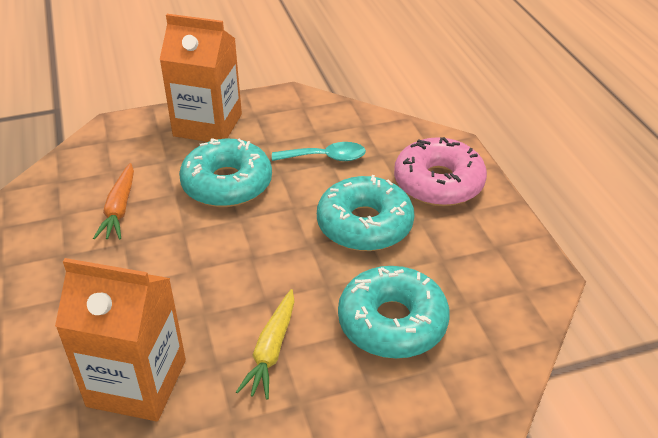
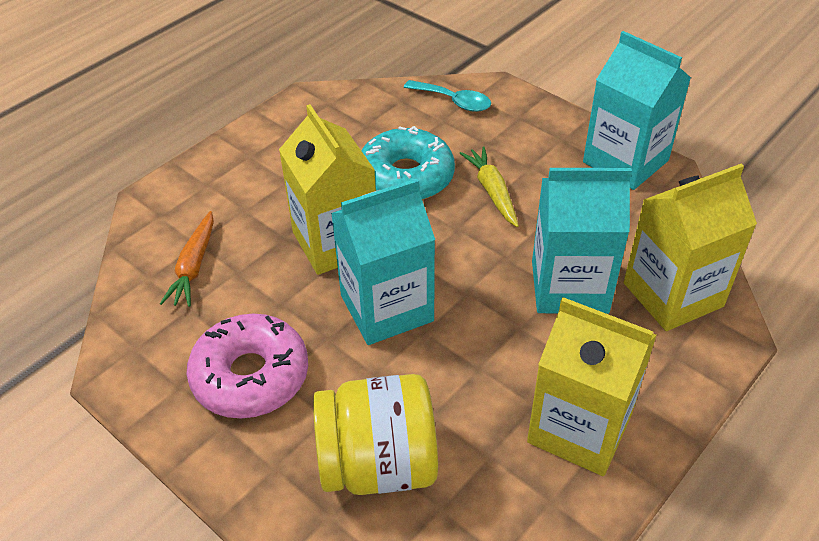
orange carton: [55,258,186,422] [159,14,242,142] = 2 -> none = 0
turquoise carton: none = 0 -> [331,179,435,345] [532,168,632,314] [583,31,691,190] = 3
turquoise donut: [179,138,272,207] [317,175,414,251] [338,266,450,359] = 3 -> [361,126,455,200] = 1
yellow carton: none = 0 -> [279,104,376,275] [527,297,657,476] [624,164,757,331] = 3
yellow jar: none = 0 -> [313,374,438,495] = 1

